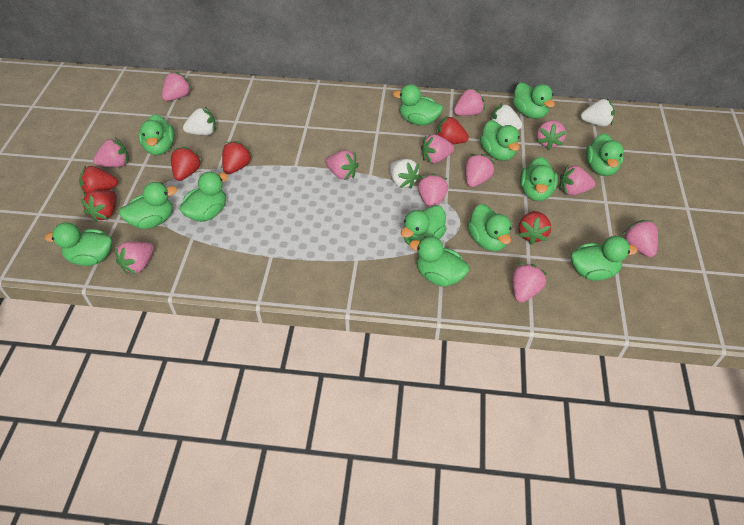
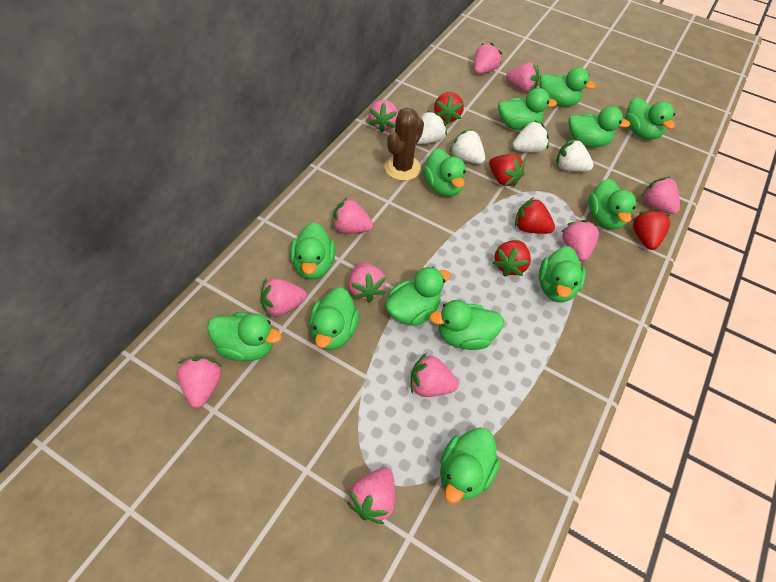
brown cactus: none = 0 -> [385,108,424,181] = 1
pink strawberry: [93,138,129,167] [115,241,154,274] [162,72,192,101] [325,150,359,180] [418,174,448,208] [421,134,454,163] [454,88,485,116] [465,154,495,187] [512,263,548,303] [537,120,566,150] [559,165,595,195] [622,220,658,257] = 12 -> [176,357,222,408] [261,278,307,318] [332,197,373,234] [347,467,395,524] [348,262,386,303] [368,100,398,133] [411,353,459,397] [474,43,502,74] [506,63,539,92] [562,220,599,261] [641,177,680,214] = 11
red strawberry: [79,166,118,195] [81,190,116,222] [171,146,202,181] [222,141,252,174] [436,116,469,144] [518,211,551,245] = 6 -> [434,92,464,124] [489,154,525,187] [493,240,531,276] [515,197,555,234] [632,209,670,250] = 5

